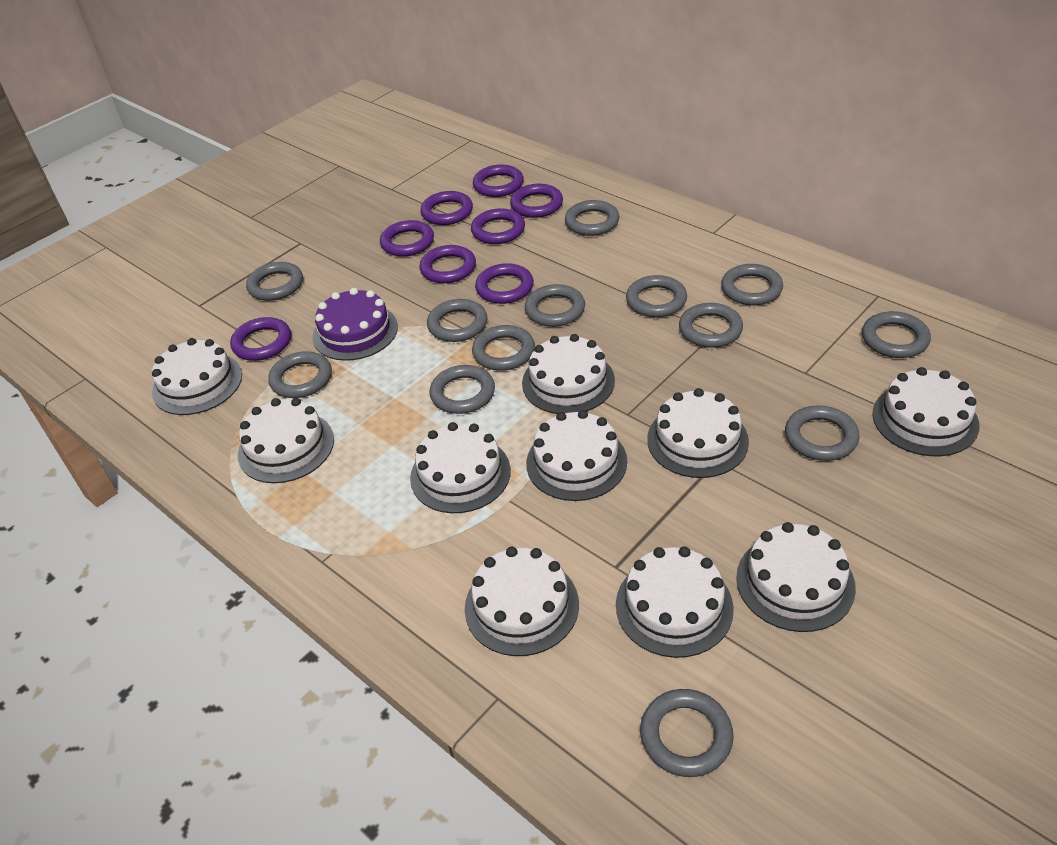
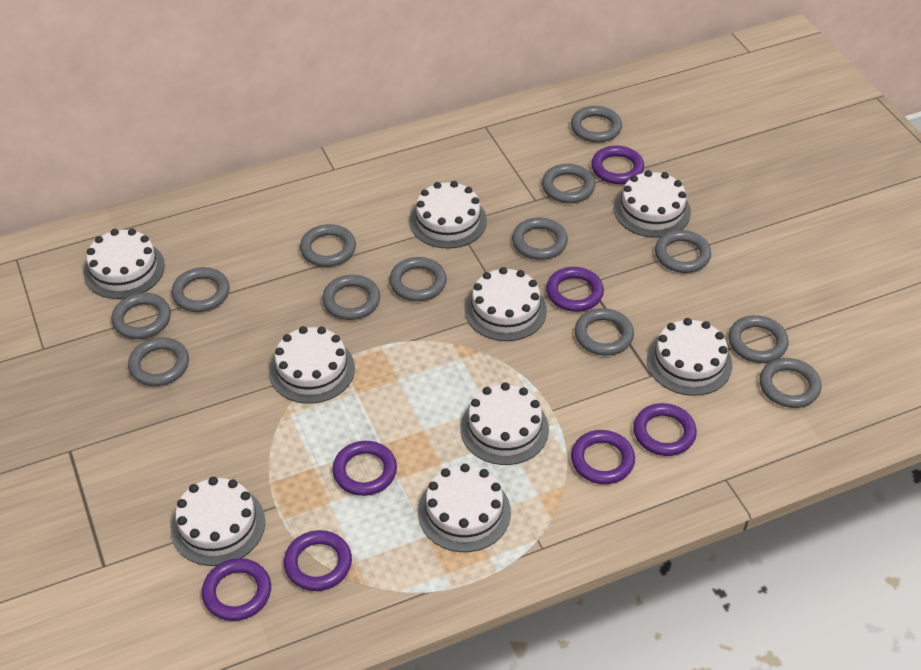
purple cake: [313,288,398,361] = 1 -> none = 0
purple ring: [230,317,291,361] [380,220,434,257] [419,245,476,283] [420,191,473,225] [471,208,525,244] [473,165,524,197] [475,263,534,304] [510,184,563,218] = 8 -> [202,558,271,621] [284,530,352,591] [332,441,397,496] [546,267,604,312] [571,430,635,484] [591,146,644,184] [633,403,697,456] = 7
white cake: [152,338,242,415] [238,398,334,483] [410,422,511,513] [465,547,579,656] [522,334,615,414] [526,410,627,501] [616,546,734,658] [647,388,749,478] [736,522,856,632] [872,367,979,456] = 10 -> [83,229,165,299] [171,477,265,566] [269,326,355,404] [409,181,487,249] [418,464,511,552] [460,383,549,465] [465,267,547,341] [614,170,691,238] [647,318,732,396] = 9

